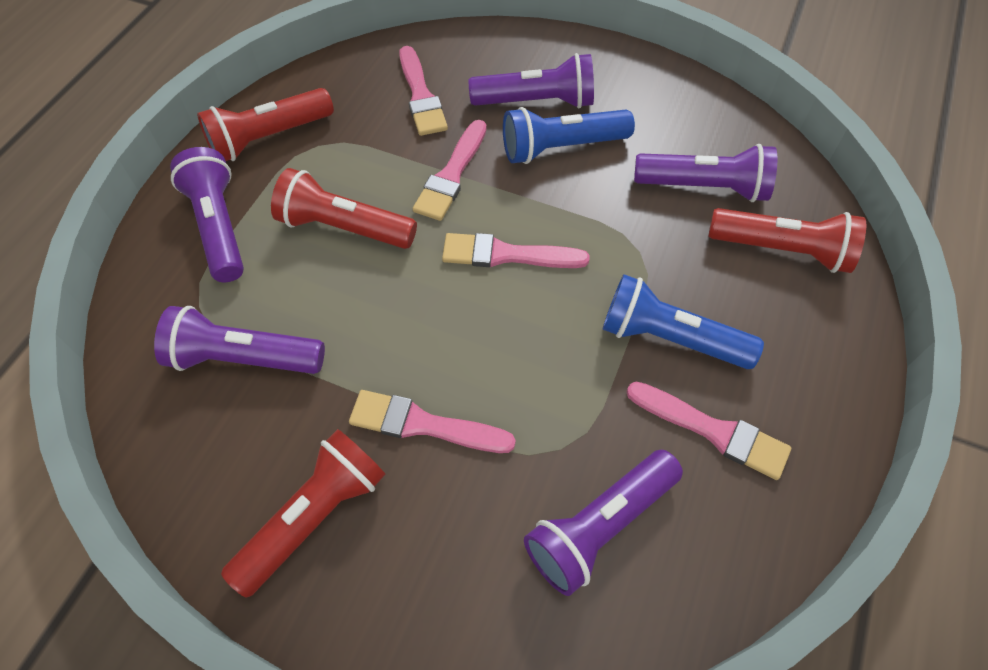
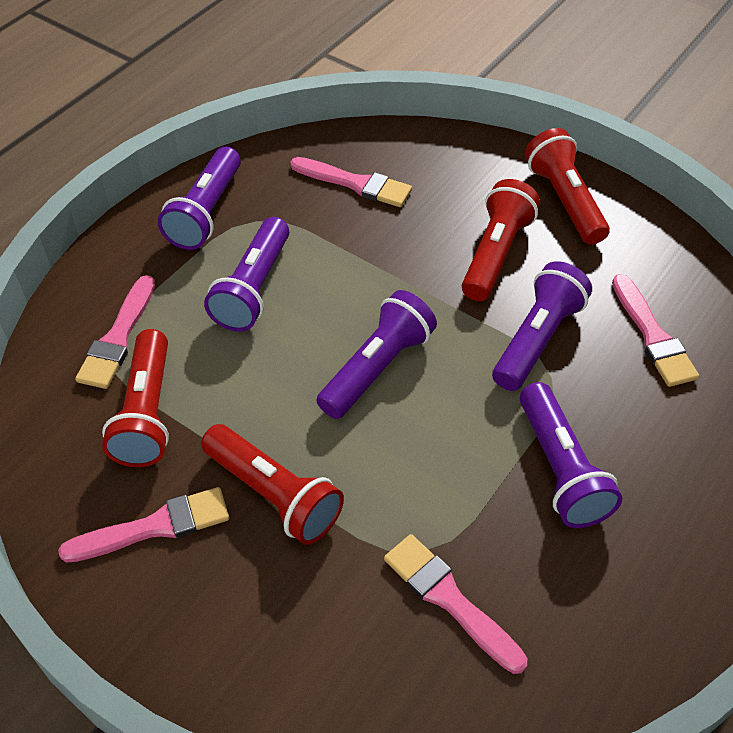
blue flashlight: [503,107,635,164] [603,274,764,369] = 2 -> none = 0

